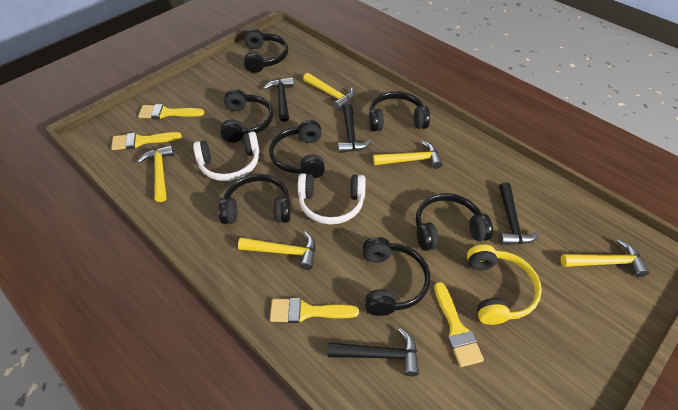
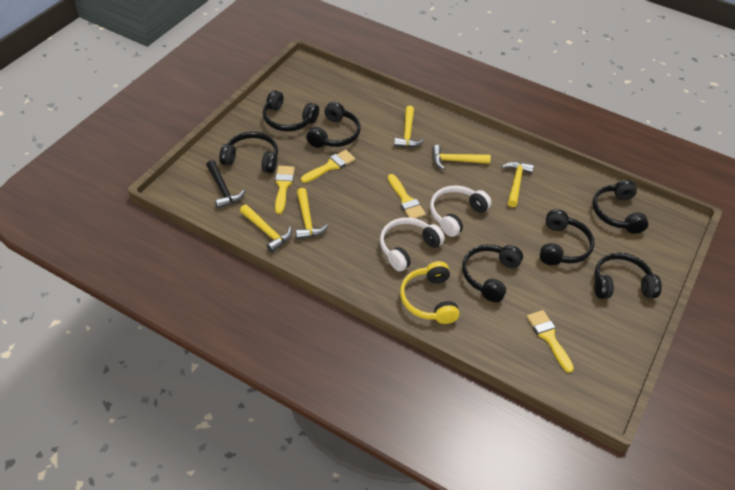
black hammer: [263,77,294,122] [328,328,419,376] [338,104,372,153] [499,182,540,245] = 4 -> [206,160,245,209] = 1

